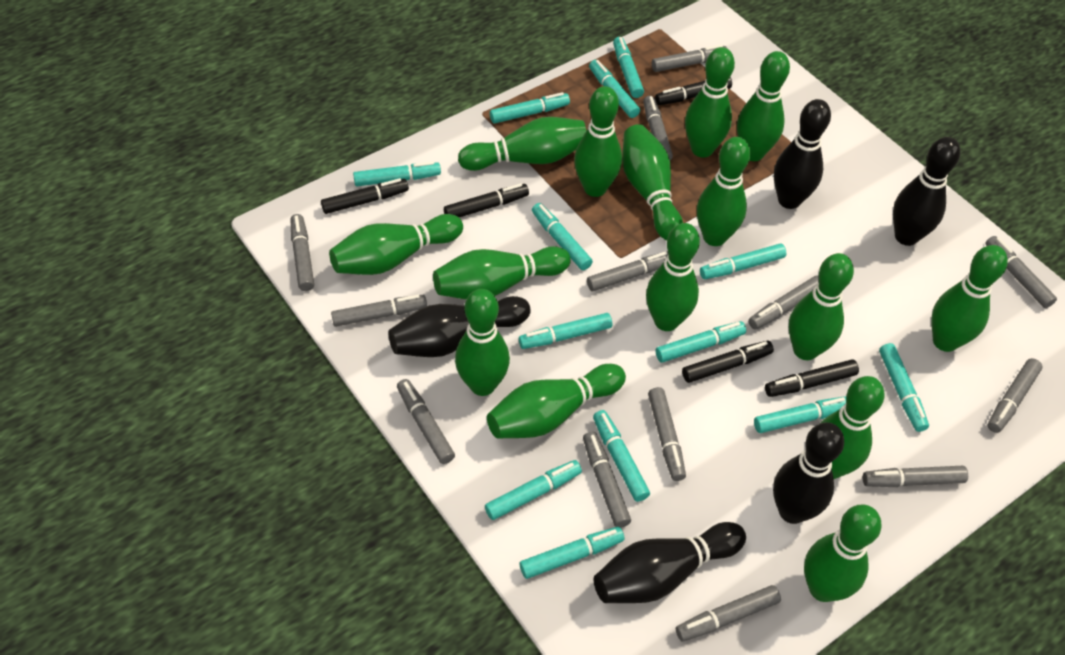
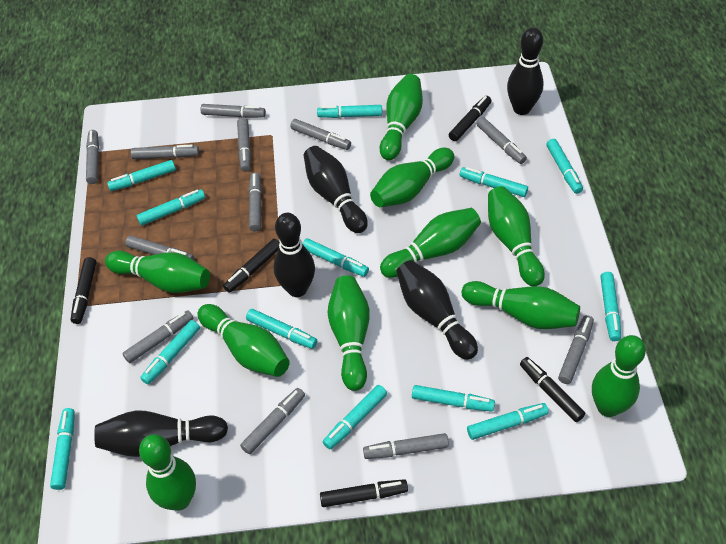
green bowling pin: [329,214,463,275] [433,246,571,299] [455,289,510,396] [458,117,586,171] [487,364,626,439] [574,86,622,197] [622,124,683,240] [646,223,700,331] [685,47,735,158] [697,137,751,246] [737,51,790,161] [789,253,854,360] [804,504,882,602] [821,376,885,479] [932,245,1008,352] = 15 -> [105,251,210,293] [139,434,196,511] [198,304,290,377] [328,275,370,391] [370,148,454,207] [380,74,423,160] [380,208,481,278] [462,281,580,329] [488,186,545,286] [592,335,646,417] = 10
grey marker: [291,214,314,291] [331,295,427,327] [397,379,455,464] [583,432,631,528] [587,251,668,291] [643,96,673,160] [648,387,686,481] [652,44,727,72] [676,585,781,641] [748,275,819,329] [863,466,968,487] [985,236,1057,308] [988,358,1043,433] = 13 -> [86,130,99,184] [122,310,193,363] [125,235,194,260] [131,145,199,159] [201,104,266,118] [237,118,251,172] [240,388,305,454] [249,172,262,231] [290,119,351,150] [363,433,449,459] [477,117,527,164] [558,315,594,384] = 12

